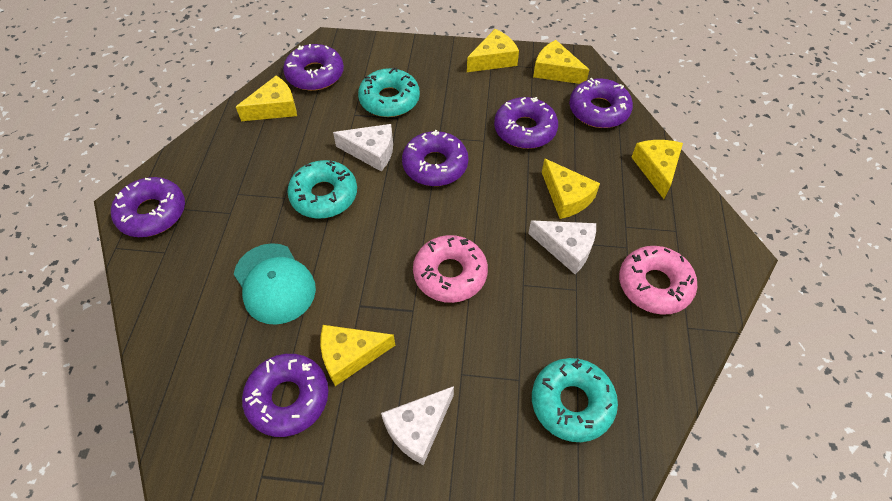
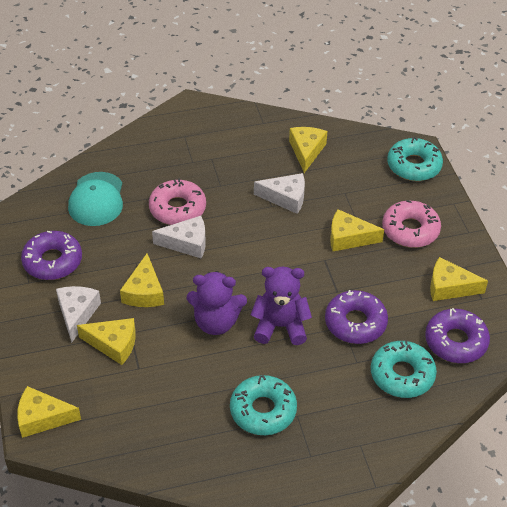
purple donut: [111,177,185,237] [242,354,328,437] [283,44,344,91] [402,130,468,186] [494,97,558,149] [569,78,633,128] = 6 -> [21,231,82,280] [325,290,388,344] [425,308,490,363] = 3
purple teddy bear: none = 0 -> [187,271,247,335] [251,267,312,345] = 2

